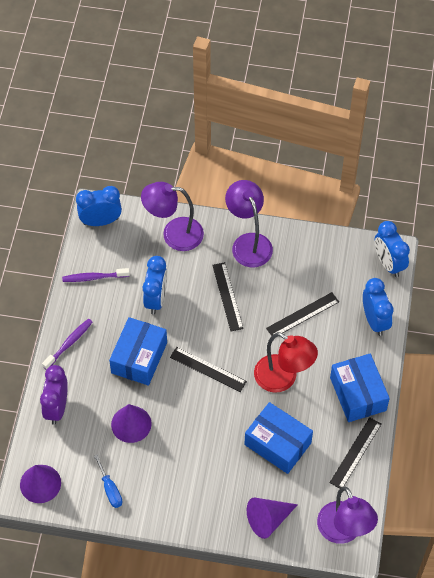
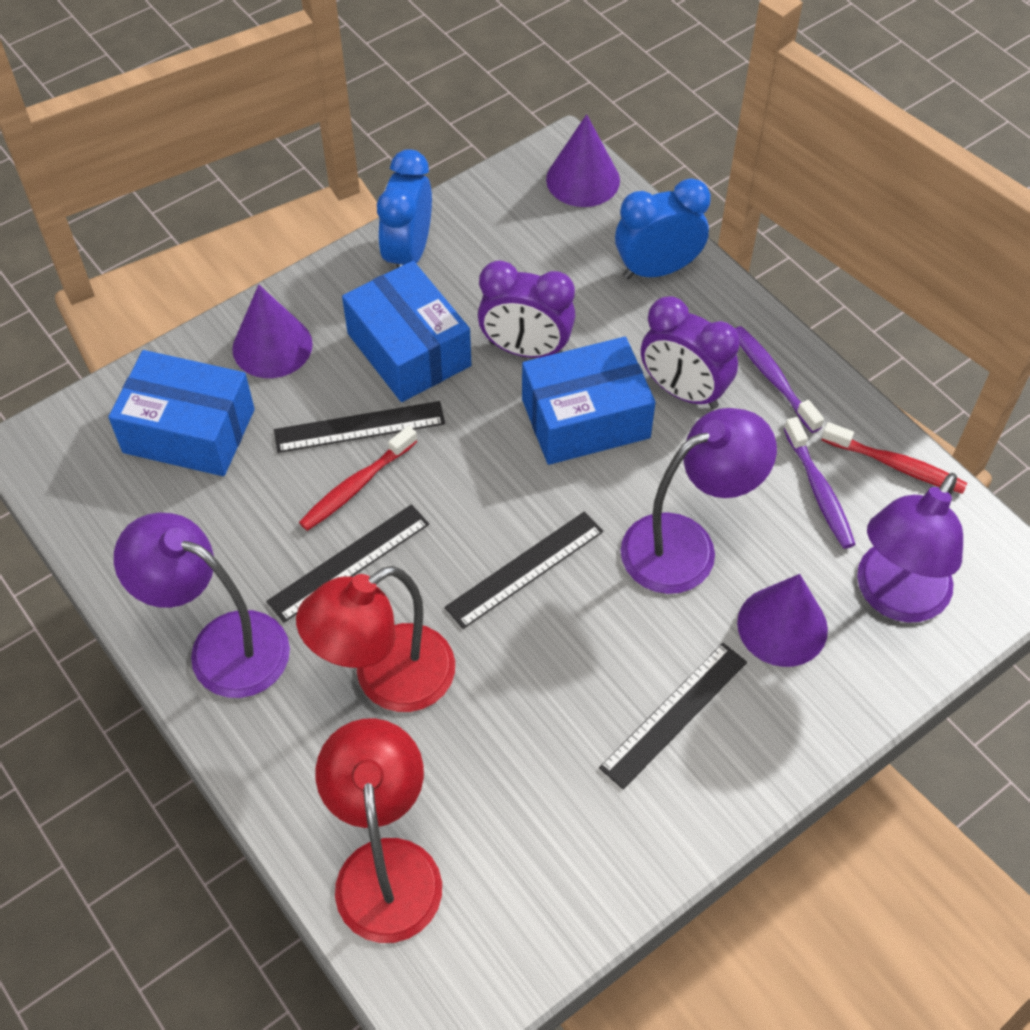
blue clock: [76,186,122,226] [143,256,167,314] [363,278,394,336] [375,221,410,277] = 4 -> [377,149,432,268] [615,178,711,279] = 2
blue screwdriver: [94,454,123,508] = 1 -> none = 0
purple clock: [40,365,68,425] = 1 -> [478,260,575,358] [641,296,740,409] = 2
red lamp: [254,332,318,392] = 1 -> [296,566,455,712] [315,718,442,943] = 2
red toothbrush: none = 0 -> [299,426,418,531] [822,422,967,494] = 2

